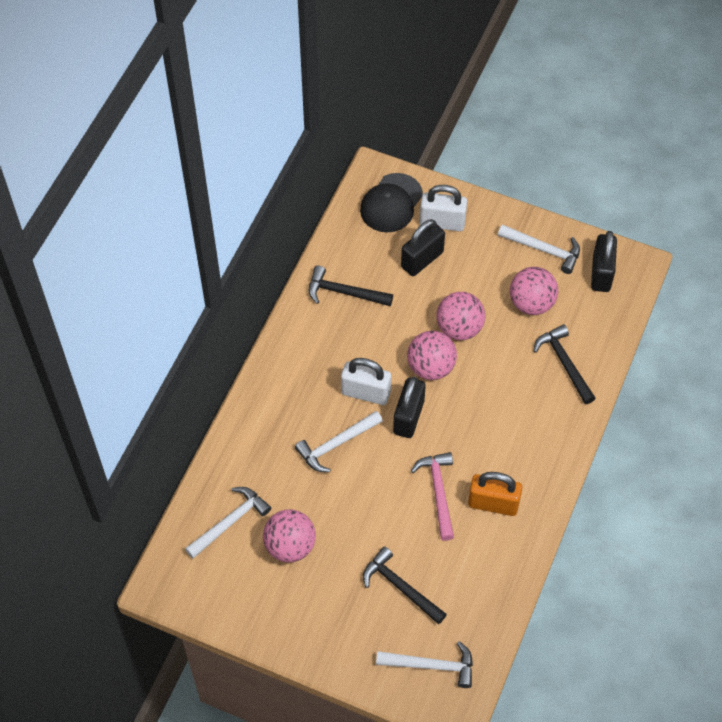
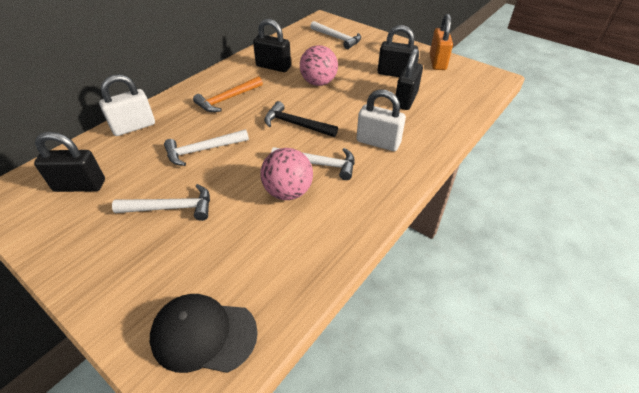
black hammer: [309,266,393,306] [363,546,447,624] [534,324,596,404] = 3 -> [264,101,338,137] = 1
black padlock: [393,377,426,438] [401,219,445,276] [591,231,617,292] = 3 -> [34,132,105,192] [253,19,291,72] [378,25,418,77] [395,48,423,110] = 4
orange hammer: none = 0 -> [193,76,263,112] = 1
pink ball: [263,509,316,562] [407,331,457,380] [436,292,485,340] [510,267,558,315] = 4 -> [260,148,313,200] [300,45,338,86] = 2
pink hammer: [411,452,454,541] = 1 -> none = 0

